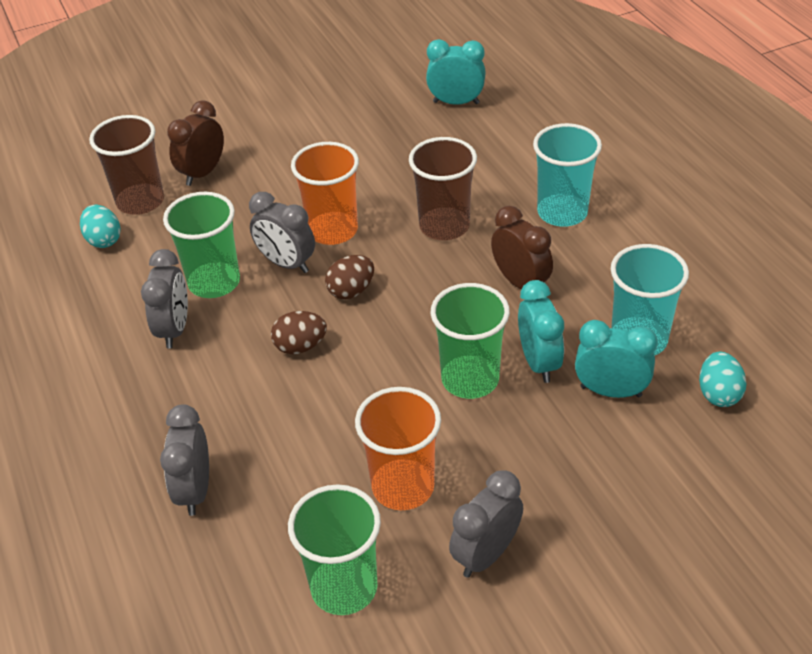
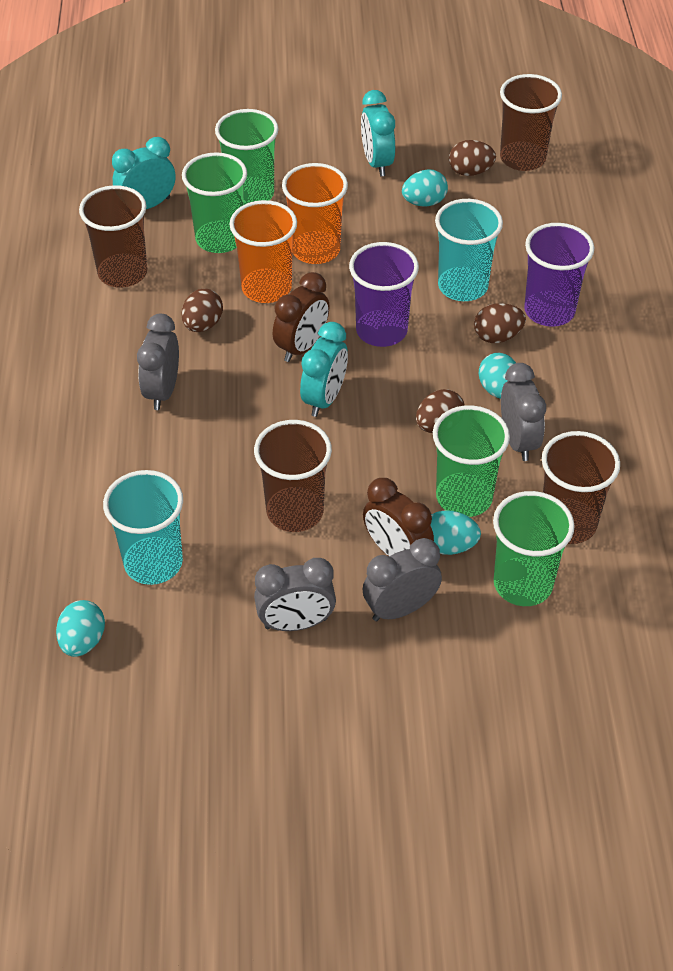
brown cup: [89,115,164,215] [409,137,477,240] = 2 -> [79,185,147,288] [254,420,332,532] [500,74,562,171] [542,431,620,544] = 4
brown egg: [271,311,327,354] [325,255,374,299] = 2 -> [182,288,223,332] [416,389,465,433] [449,140,496,176] [474,303,526,343] = 4
green cup: [163,192,240,298] [288,484,381,615] [431,283,510,399] = 3 -> [182,152,247,253] [215,109,279,205] [433,405,510,517] [493,491,575,606] = 4
purple cup: none = 0 -> [349,242,419,347] [524,223,594,327] = 2
turquoise egg: [80,205,121,248] [699,352,746,407] = 2 -> [56,600,105,657] [402,169,448,206] [431,510,481,555] [479,353,516,399] = 4

